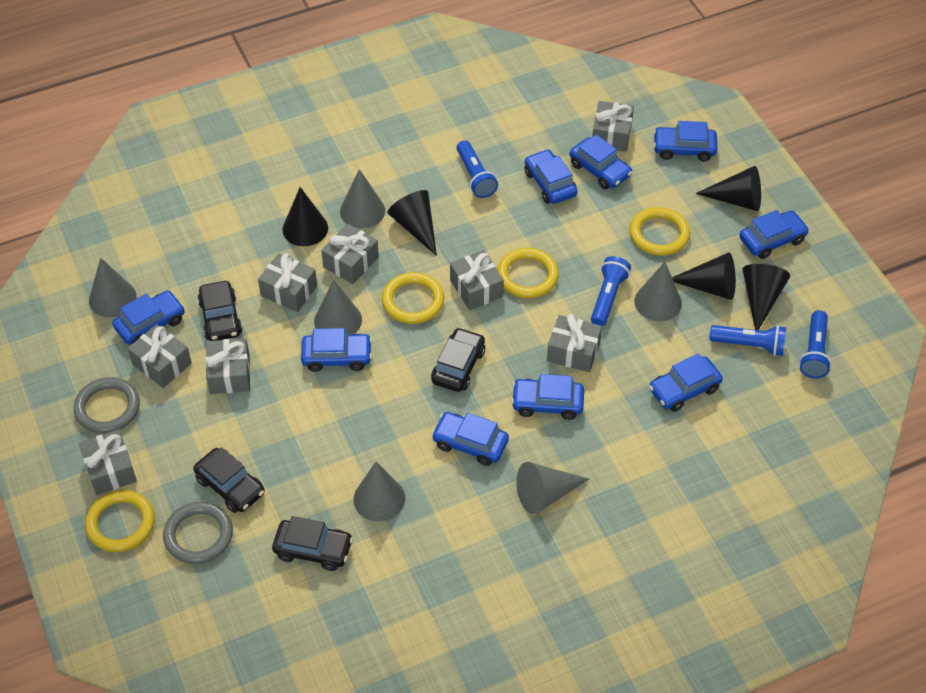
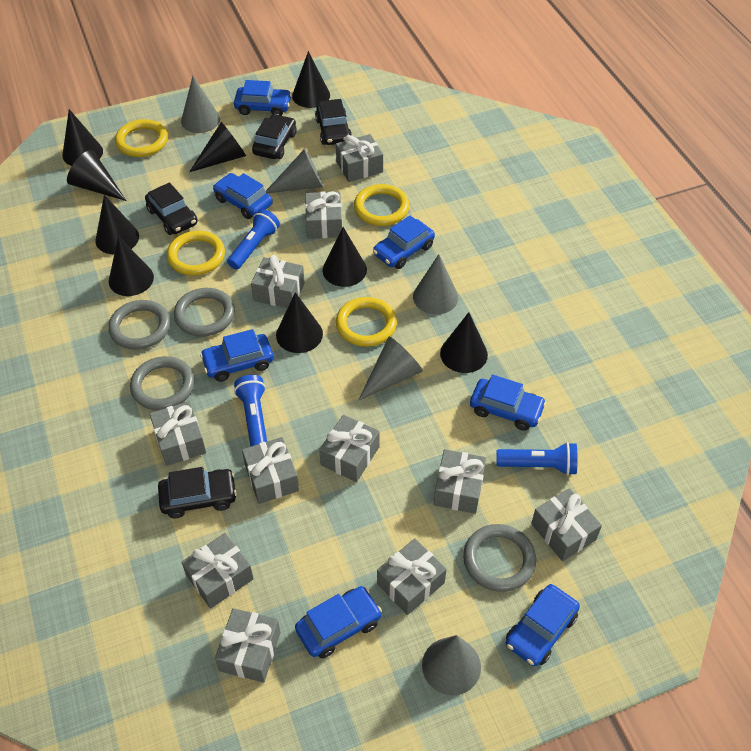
black cone: [283,187,328,246] [388,190,437,256] [672,252,736,300] [695,166,761,211] [742,264,790,330] = 5 -> [62,109,103,166] [67,150,126,201] [95,195,139,254] [109,236,154,296] [189,122,246,172] [276,292,323,353] [292,51,330,108] [323,227,367,287] [440,312,488,373] = 9
blue car: [112,290,185,345] [301,328,372,372] [432,412,509,466] [511,374,584,420] [524,149,577,204] [570,135,632,189] [649,353,723,412] [653,121,718,162] [739,210,809,259] = 9 -> [200,329,274,382] [213,173,273,219] [234,80,292,116] [295,586,382,658] [373,216,435,269] [470,375,546,431] [506,584,580,666] = 7
blue flashlight: [457,140,498,198] [591,256,631,326] [709,325,786,356] [799,310,831,378] = 4 -> [227,209,280,270] [234,375,267,447] [496,442,578,475] = 3
grey cone: [89,258,137,318] [314,280,362,335] [340,169,385,228] [353,461,405,521] [516,462,589,514] [634,262,682,321] = 6 -> [181,76,220,133] [266,149,324,193] [358,337,423,401] [413,254,458,314] [422,635,481,695] = 5
grey gift: [79,430,137,495] [128,324,192,388] [206,338,250,394] [258,253,317,312] [321,224,379,284] [450,250,504,310] [547,314,602,372] [592,101,634,152] = 8 -> [150,401,206,466] [182,533,254,609] [215,608,281,683] [242,437,299,504] [251,255,305,308] [305,191,342,239] [319,415,380,482] [336,134,383,182] [377,538,447,615] [434,449,486,514] [531,488,602,561] = 11
grey ring: [74,377,140,434] [163,502,233,564] = 2 -> [108,300,170,350] [130,356,195,410] [174,288,235,337] [463,524,536,592] = 4

